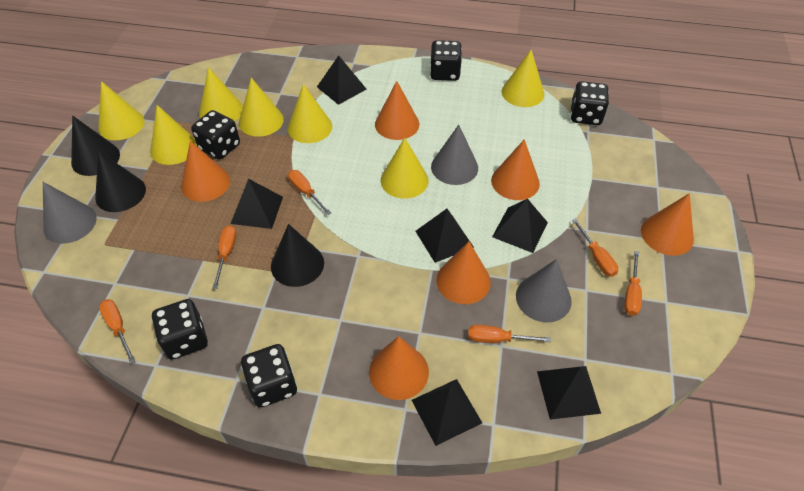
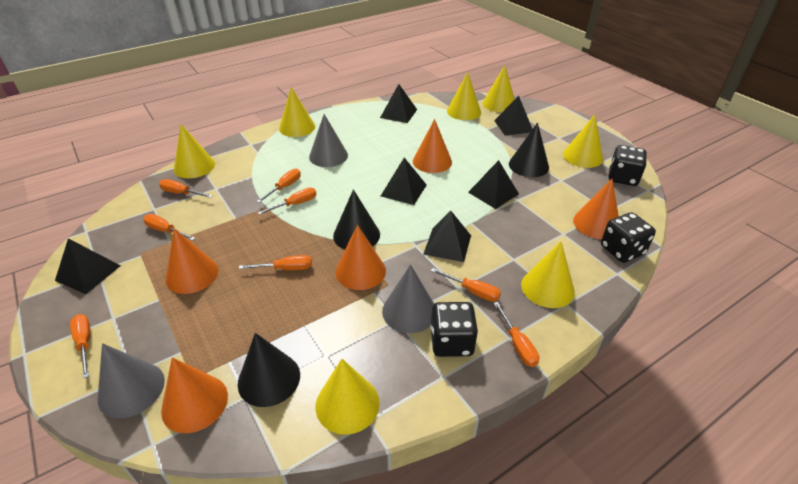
black dice: [152,299,208,360] [191,110,240,160] [241,344,297,408] [430,40,462,81] [571,81,609,125] = 5 -> [430,302,478,357] [601,212,656,263] [609,145,647,186] = 3
orange cone: [181,141,230,202] [369,336,429,400] [375,81,419,140] [436,241,491,304] [491,139,540,200] [641,193,694,256] = 6 -> [161,357,228,433] [165,228,219,294] [335,225,386,290] [413,119,452,173] [573,179,619,239] = 5
orange screwdriver: [99,299,135,363] [212,225,237,289] [288,170,331,215] [468,325,551,343] [572,218,618,277] [624,251,642,316] = 6 -> [70,314,91,379] [143,214,195,241] [159,179,213,198] [239,255,312,270] [257,169,301,203] [257,188,317,215] [431,268,501,302] [494,302,539,367] = 8

